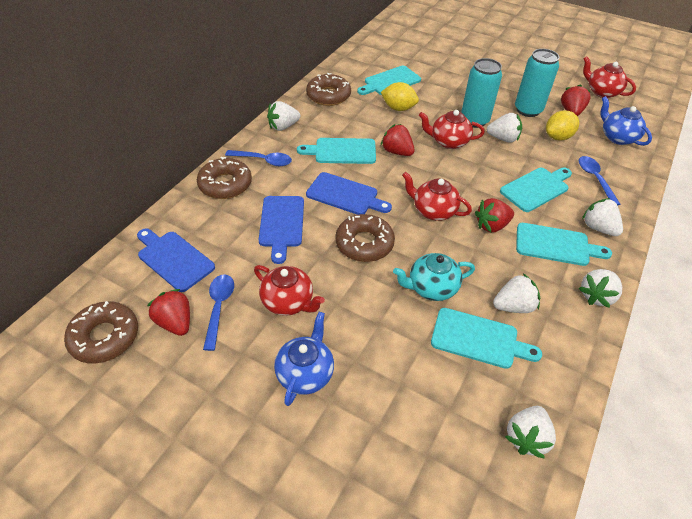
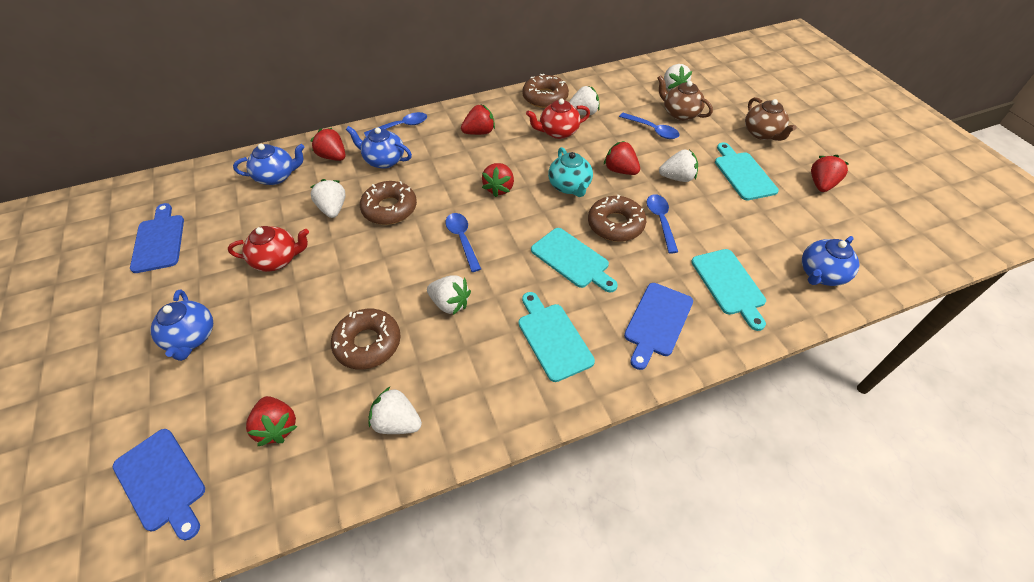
blue spoon: [203,274,234,351] [225,150,292,166] [579,156,621,205] = 3 -> [364,112,427,136] [445,213,481,272] [619,113,679,139] [646,194,678,254] = 4
blue teapot: [274,312,334,406] [600,96,652,146] = 2 -> [150,289,213,361] [233,144,305,185] [346,126,412,169] [802,236,859,286] = 4
brown teapot: none = 0 -> [657,75,713,121] [745,97,797,141] = 2
red strawberry: [147,289,190,336] [381,124,415,156] [475,198,514,232] [561,84,591,116] = 4 -> [246,396,298,446] [310,128,346,161] [461,104,495,135] [482,163,514,197] [604,141,640,175] [811,155,849,192] = 6
red teapot: [254,265,325,316] [402,172,472,221] [419,110,485,149] [583,56,636,98] = 4 -> [228,226,309,272] [526,98,590,139] = 2
turquoise can: [461,58,502,128] [515,49,559,117] = 2 -> none = 0
turquoise cutting board: [297,138,376,164] [357,66,421,95] [431,308,542,369] [500,168,572,212] [516,223,612,266] = 5 -> [518,292,595,382] [531,228,618,292] [691,249,766,331] [715,143,779,200] = 4
yellow lemon: [381,82,419,111] [546,110,579,141] = 2 -> none = 0

